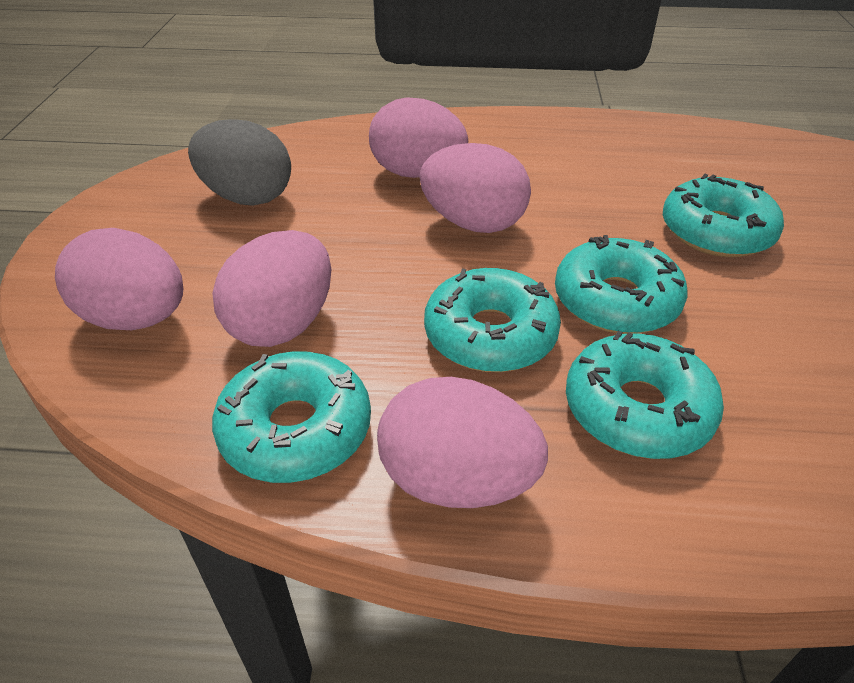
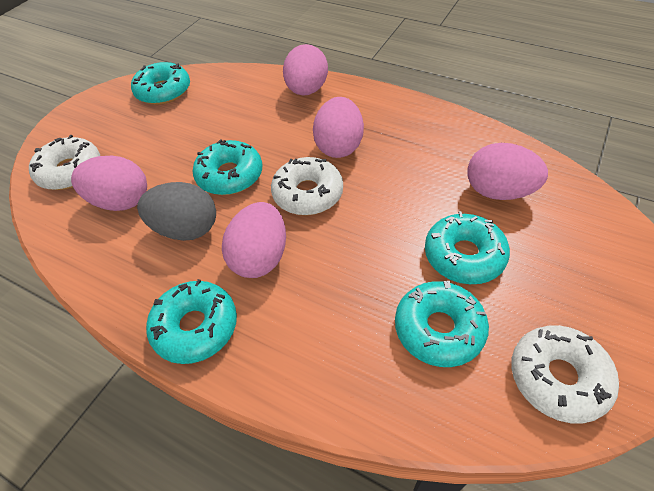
white donut: none = 0 -> [29,135,100,190] [271,157,343,215] [511,325,619,424] = 3

